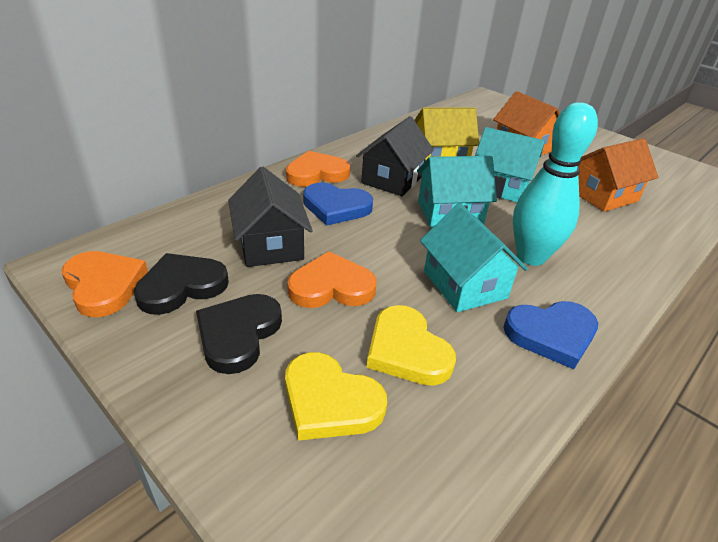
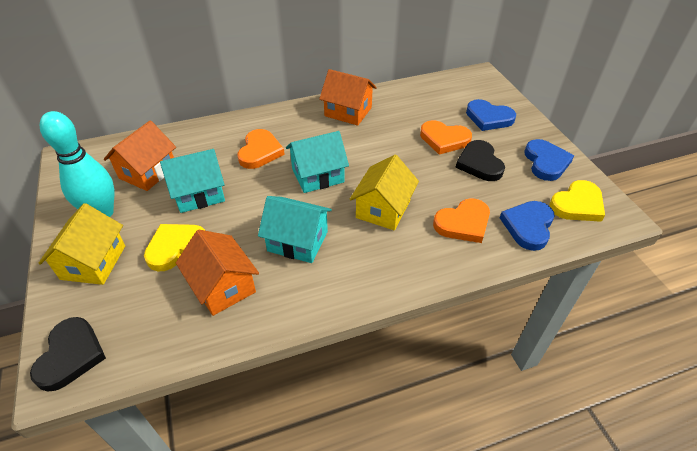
black house: [228,167,313,267] [356,116,434,196] = 2 -> none = 0
blue heart: [303,183,373,226] [503,301,598,369] = 2 -> [466,99,516,131] [500,201,555,251] [524,139,574,181] = 3
orange house: [493,91,560,156] [578,138,658,212] = 2 -> [104,121,176,191] [176,230,259,316] [319,69,377,126] = 3
yellow house: [414,107,479,161] = 1 -> [38,203,125,285] [350,155,419,230] = 2

